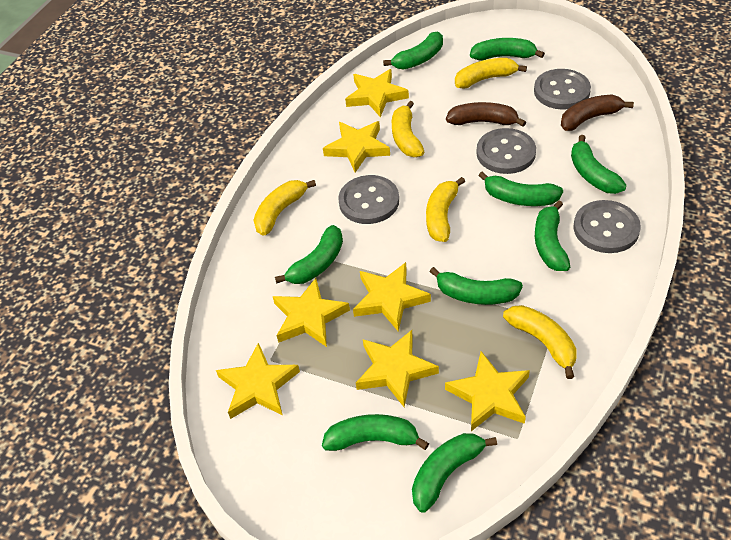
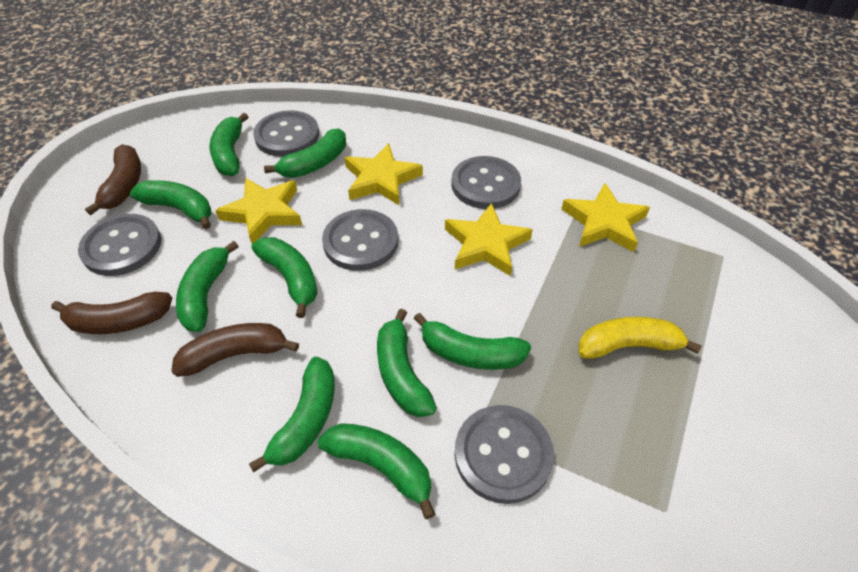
brown banana: [446,102,526,127] [561,95,634,131] = 2 -> [51,292,172,334] [85,144,141,215] [171,323,299,377] = 3
grey button: [338,175,399,224] [476,128,536,174] [534,69,591,110] [574,200,641,253] = 4 -> [78,214,161,276] [253,110,319,157] [322,209,398,271] [451,156,521,209] [455,405,554,504] = 5
yellow banana: [253,180,316,236] [392,101,424,157] [426,177,465,242] [455,58,527,89] [503,305,577,379] = 5 -> [578,317,702,359] = 1
yellow star: [216,343,300,419] [272,278,350,347] [323,121,390,173] [345,69,409,117] [353,262,431,332] [356,330,439,407] [445,351,530,431] = 7 -> [215,178,302,243] [344,143,423,205] [445,203,533,276] [561,183,650,252] = 4

